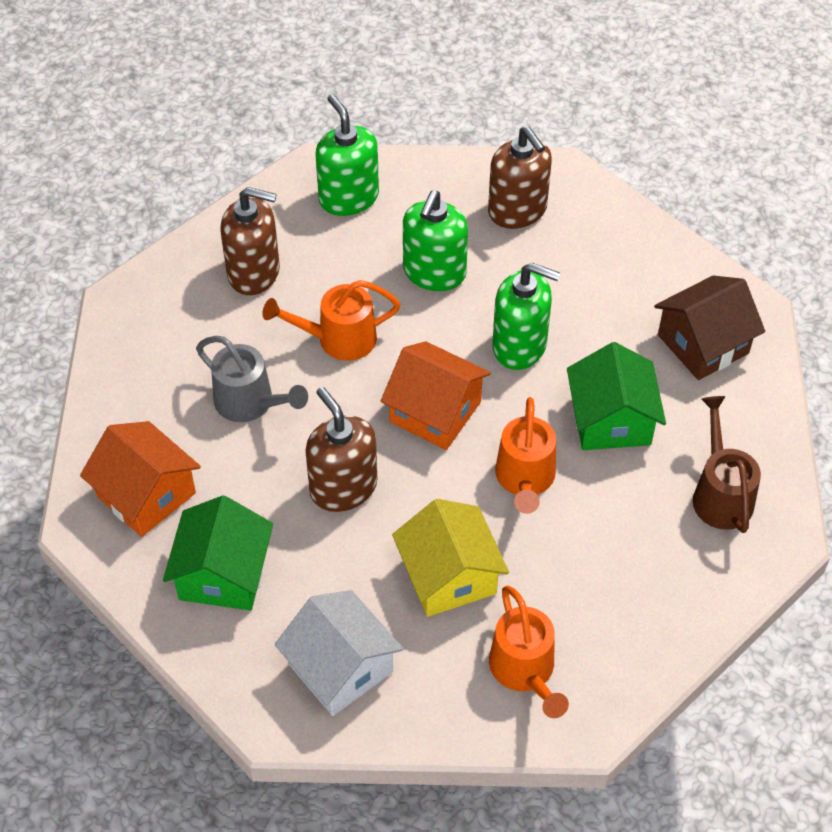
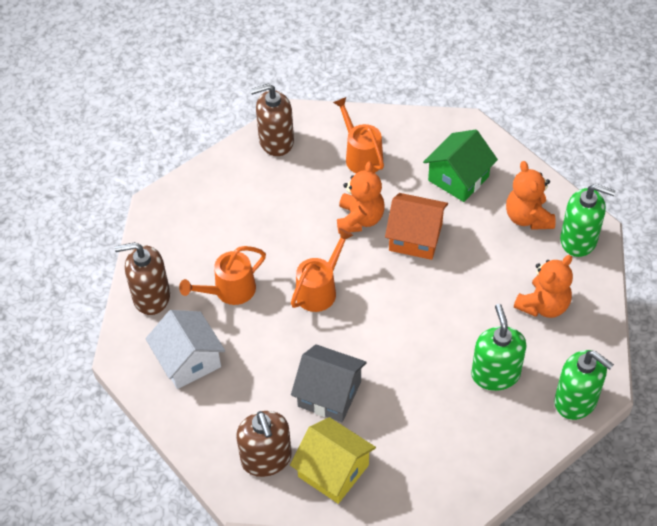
brown house: [654,275,765,380] = 1 -> none = 0
brown watering can: [693,396,761,533] = 1 -> none = 0
green house: [163,495,273,610] [567,342,666,450] = 2 -> [423,130,498,202] = 1
grey house: none = 0 -> [291,344,367,422] = 1
grey watering can: [196,336,308,422] = 1 -> none = 0
orange house: [80,421,201,537] [381,341,491,450] = 2 -> [385,193,448,260] = 1
orange teddy bear: none = 0 -> [337,161,385,234] [506,161,556,230] [514,255,573,318] = 3

